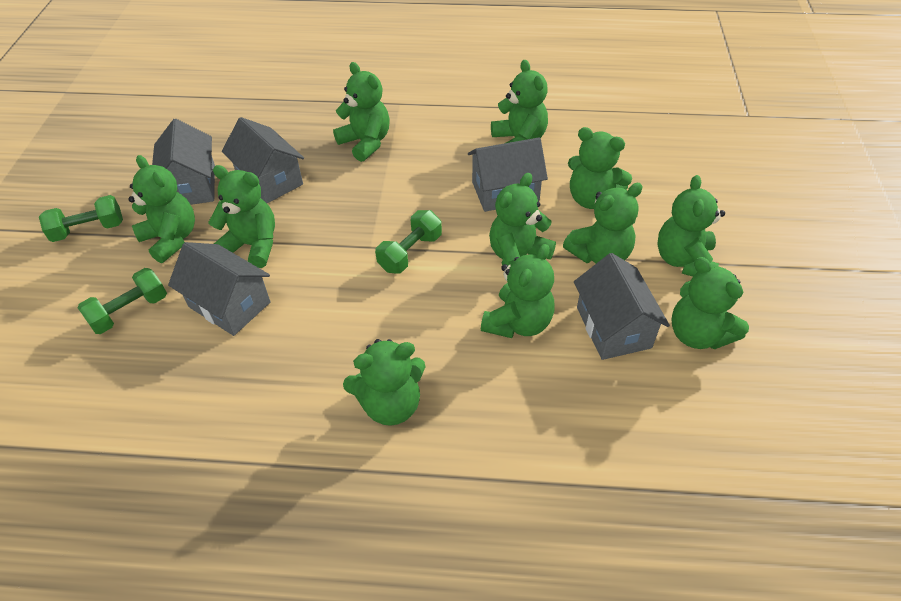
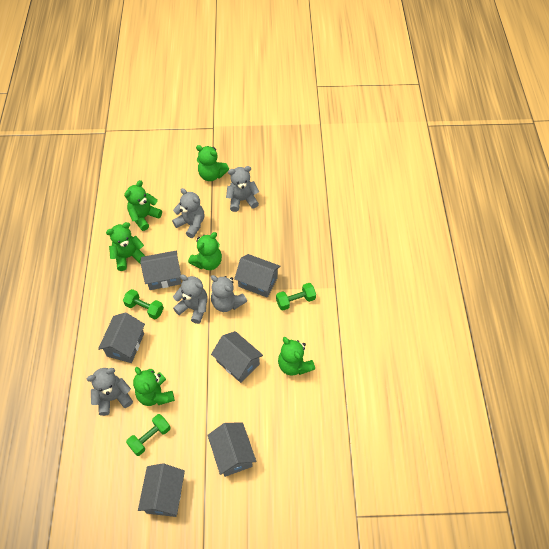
green teddy bear: [128,155,195,263] [208,165,275,268] [333,62,390,162] [343,339,426,426] [481,244,555,338] [489,173,556,266] [491,60,548,143] [563,183,643,263] [568,127,632,209] [657,175,725,277] [671,257,749,350] = 11 -> [106,222,145,271] [124,180,162,231] [133,367,175,406] [188,232,222,270] [196,145,229,181] [278,337,315,376] = 6
grey house: [152,119,215,205] [168,242,271,336] [222,117,304,203] [468,137,548,212] [574,253,670,360] = 5 -> [98,312,145,363] [138,463,185,517] [140,250,181,290] [208,422,256,477] [211,331,263,383] [234,254,281,298] = 6
grey teddy bear: none = 0 -> [87,368,133,416] [172,188,204,238] [173,275,208,324] [211,275,247,312] [226,166,259,212] = 5

